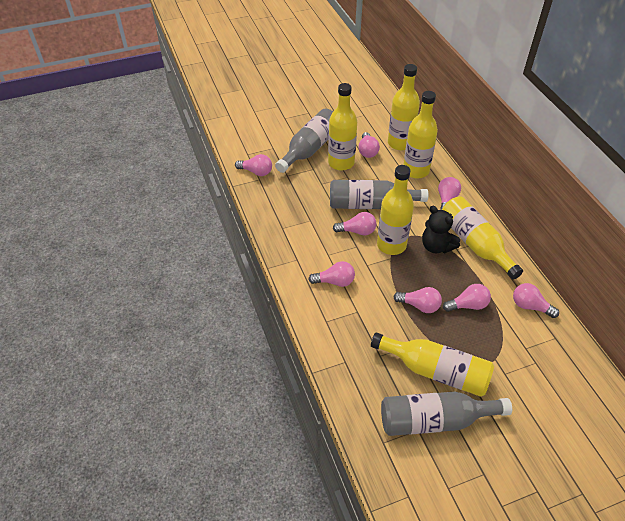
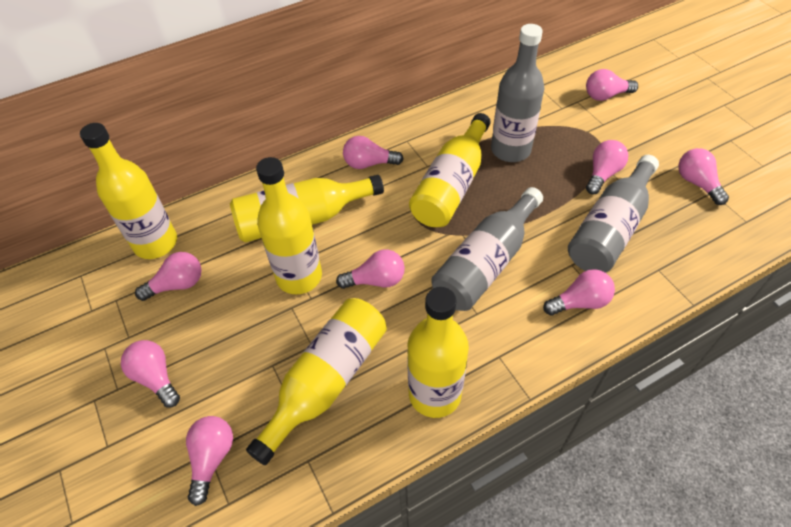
black teddy bear: [422,206,460,253] = 1 -> none = 0
pink light bulb: [235,154,272,176] [308,261,355,287] [333,212,376,236] [358,132,380,158] [393,287,442,313] [438,177,461,210] [443,284,491,312] [513,283,559,318] = 8 -> [121,340,180,407] [135,252,202,301] [186,416,233,506] [336,249,405,289] [343,136,404,169] [543,269,615,316] [586,69,638,101] [586,140,628,194] [678,148,729,205] = 9

